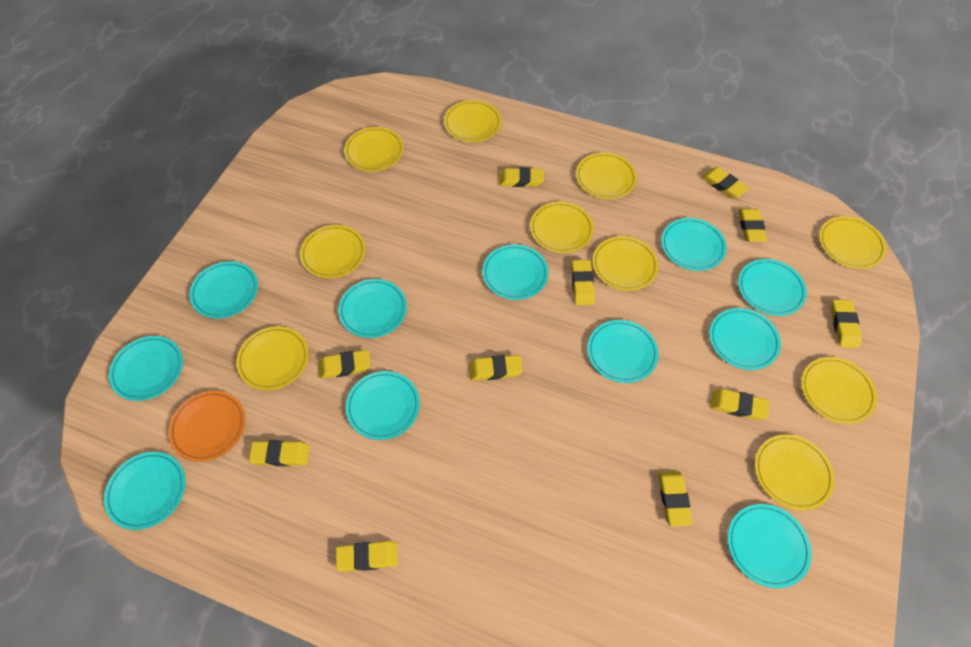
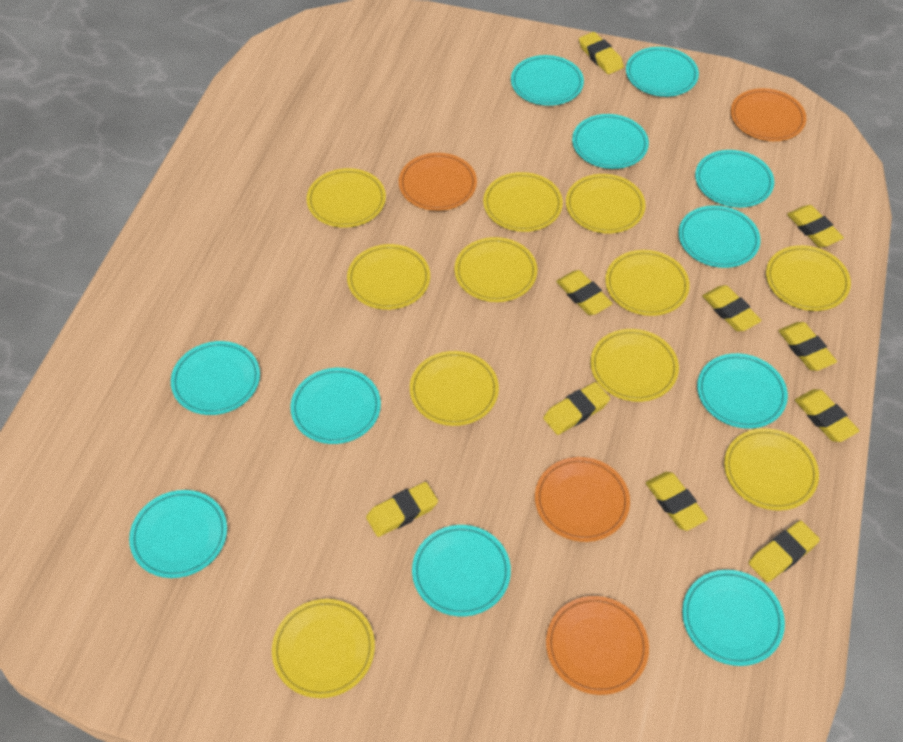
orange plate: [168,391,245,462] = 1 -> [399,153,477,211] [535,457,630,542] [546,596,649,695] [731,88,806,141] = 4
yellow eraser: [249,440,310,466] [319,350,371,379] [336,541,398,572] [469,355,522,381] [499,167,544,187] [572,260,595,305] [658,471,692,527] [701,167,749,198] [711,389,769,420] [739,209,767,242] [831,299,862,348] = 11 -> [366,482,438,537] [543,382,610,435] [556,270,613,315] [579,32,624,74] [646,472,708,531] [702,285,762,332] [749,521,820,582] [778,322,837,371] [787,205,844,247] [795,389,859,442] = 10
yellow plate: [236,326,309,390] [300,225,366,278] [344,127,404,171] [444,100,501,142] [530,202,594,253] [576,153,637,199] [592,236,659,291] [755,434,835,511] [801,357,877,424] [819,216,886,269] = 10 -> [272,599,375,698] [306,168,386,228] [347,244,430,310] [410,351,499,426] [454,237,537,302] [483,172,563,232] [566,174,646,233] [590,329,679,402] [605,250,690,316] [724,428,819,511] [766,245,851,311] = 11

